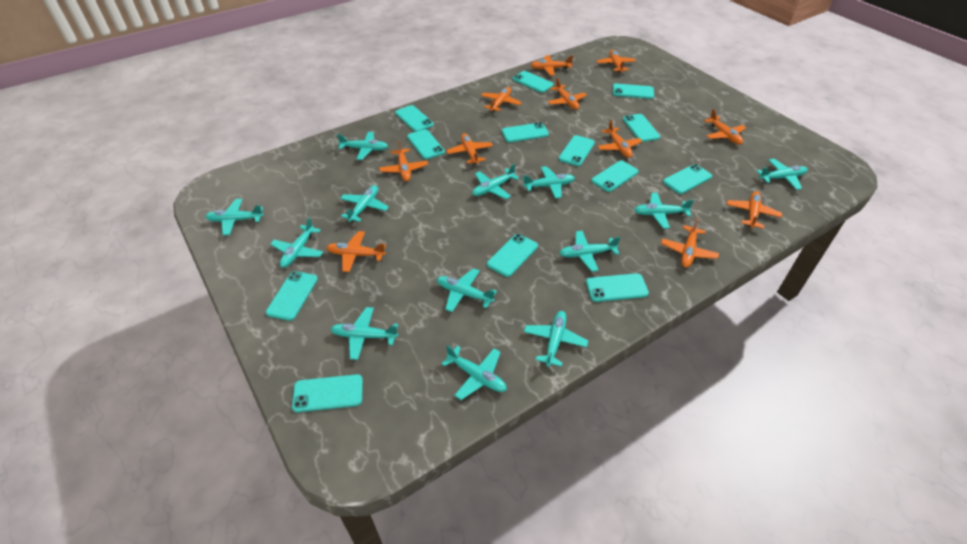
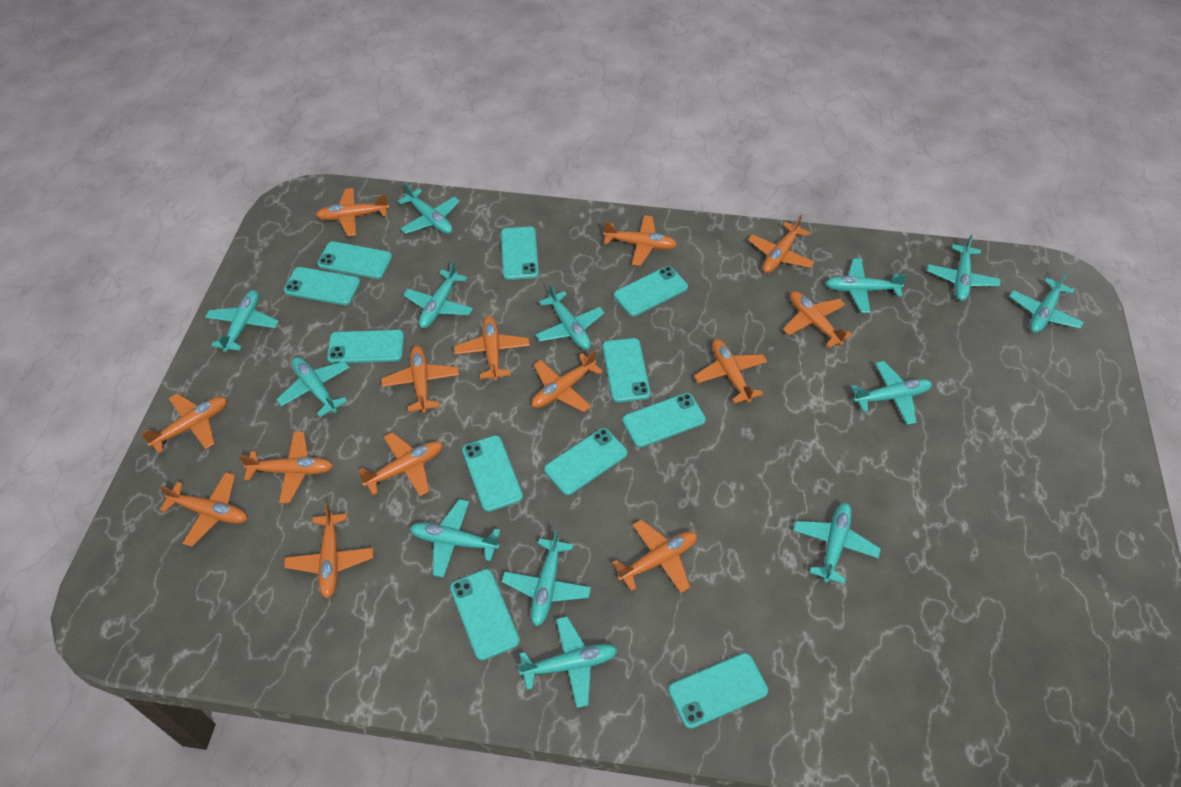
orange plane: [326,231,386,272] [379,141,428,181] [446,133,493,164] [481,87,522,112] [531,55,573,75] [548,78,587,110] [597,50,636,73] [598,120,642,158] [661,218,719,268] [704,109,746,145] [727,191,782,229] = 11 -> [141,393,227,454] [159,472,247,547] [239,432,333,503] [284,504,373,598] [316,188,389,236] [358,432,443,496] [381,346,459,413] [454,316,530,381] [532,350,603,412] [603,215,677,266] [612,520,697,593] [694,339,767,404] [748,215,814,273] [783,291,852,348] = 14
turquoise phone: [266,271,318,321] [292,374,363,412] [395,105,434,132] [407,129,445,159] [487,234,538,277] [502,122,549,142] [513,71,554,93] [559,135,595,166] [586,273,649,302] [592,161,638,192] [613,83,654,99] [623,114,660,142] [663,164,712,194] = 13 -> [284,267,360,305] [317,241,392,279] [327,330,404,363] [450,569,520,661] [462,435,523,512] [501,227,539,280] [544,428,627,495] [603,338,651,402] [614,266,688,316] [622,393,706,448] [668,653,768,729] = 11

